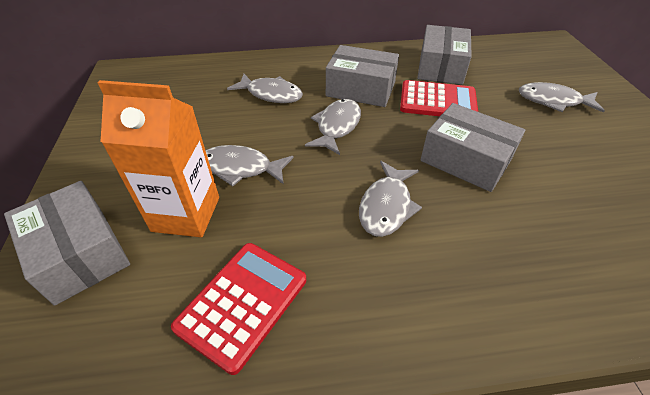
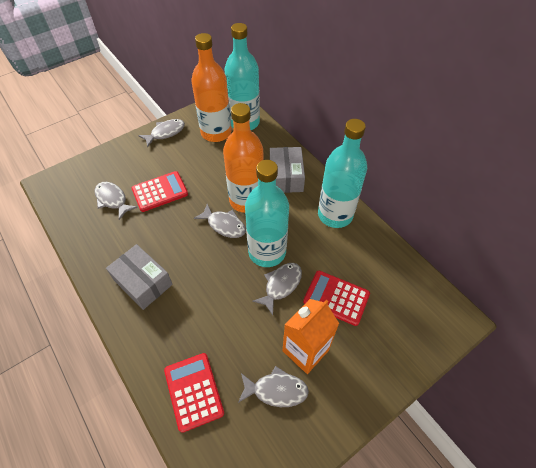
grey box: [4,181,130,306] [326,45,399,107] [417,25,472,85] [420,103,525,192] = 4 -> [106,244,173,310] [270,147,305,193] = 2
orange bottle: none = 0 -> [191,33,231,142] [223,103,263,213] = 2
red calculator: [171,243,306,375] [400,80,478,116] = 2 -> [132,171,188,212] [164,353,224,433] [303,271,370,326] = 3
turquoise bottle: none = 0 -> [224,23,260,130] [245,160,289,267] [318,119,367,228] = 3

